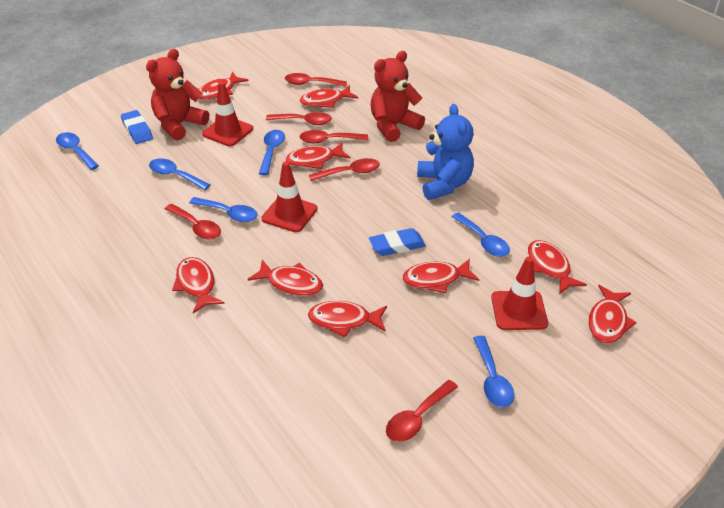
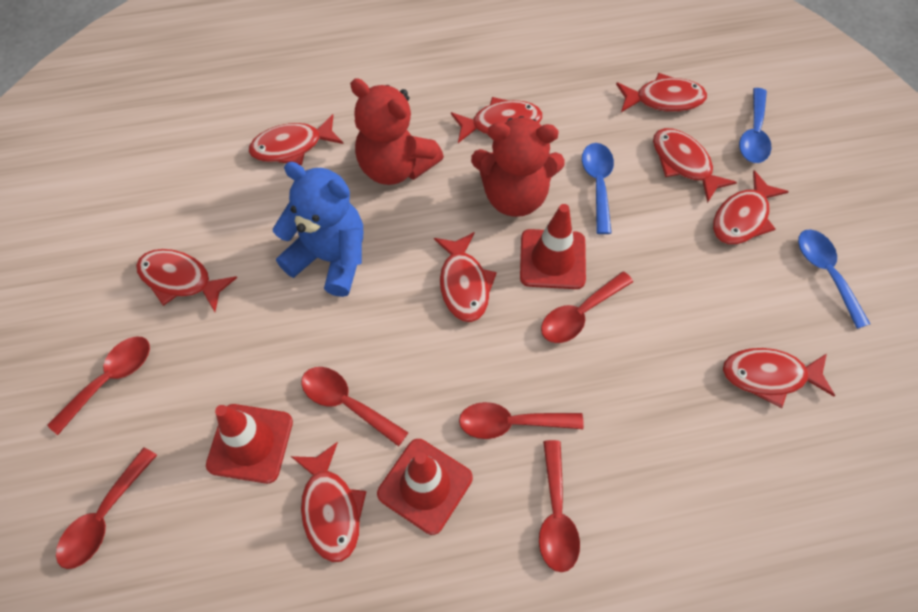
blue eraser: [121,110,153,144] [369,228,426,256] = 2 -> none = 0
blue spoon: [56,132,99,170] [149,158,210,190] [189,197,258,222] [259,130,285,175] [452,213,510,257] [473,336,514,407] = 6 -> [582,143,614,234] [739,88,771,163] [798,229,870,329] = 3

